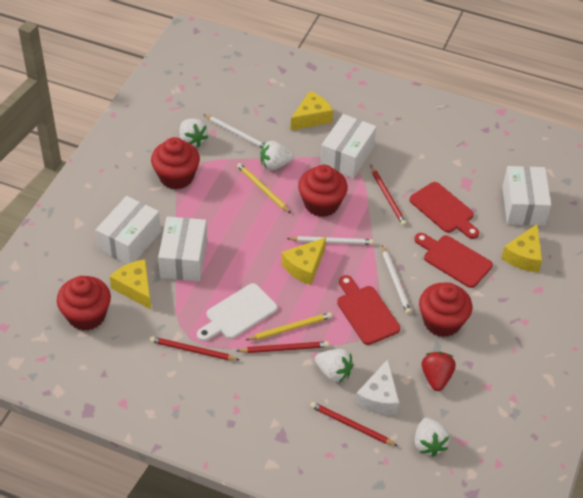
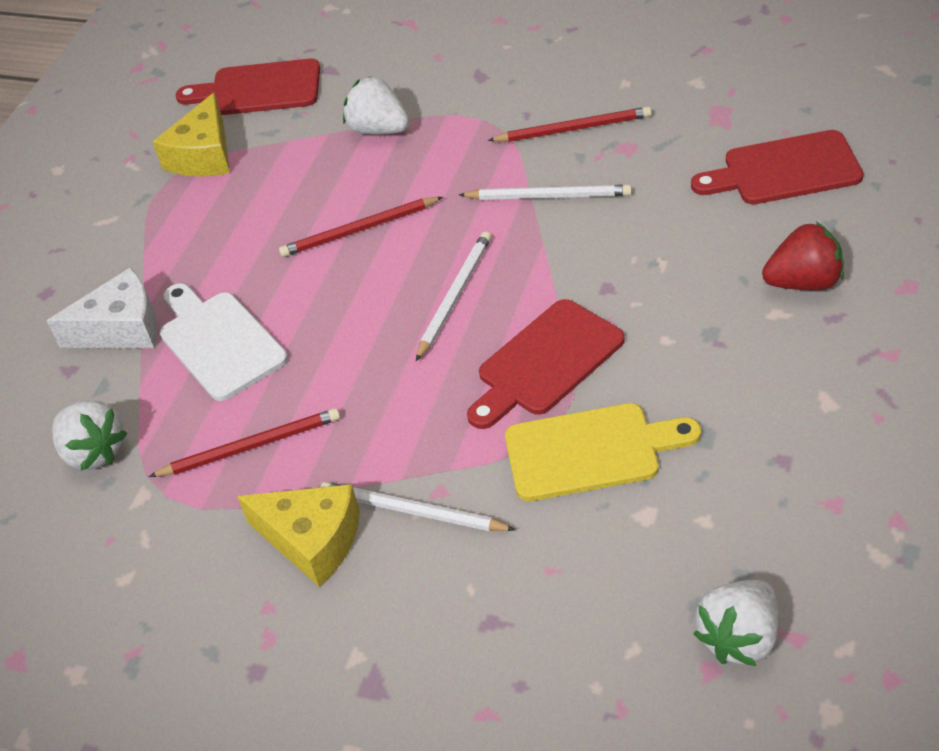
red cupcake: [57,276,111,331] [151,137,200,189] [298,165,348,217] [419,283,472,337] = 4 -> none = 0
red pencil: [150,336,239,360] [237,341,329,353] [310,402,398,446] [371,166,407,226] = 4 -> [148,408,340,477] [279,197,443,257] [488,106,652,142] = 3
white box: [96,196,161,264] [158,216,207,281] [320,114,376,178] [502,166,551,226] = 4 -> none = 0
white strawberry: [180,119,208,147] [260,141,294,170] [315,349,354,383] [415,418,450,457] = 4 -> [52,400,127,471] [343,76,409,135] [693,580,778,666] = 3
yellow cheese: [110,259,151,310] [281,237,326,285] [291,91,333,130] [501,224,542,272] = 4 -> [153,93,230,177] [237,484,360,587] = 2
yellow cutting board: none = 0 -> [505,403,701,501] = 1
yellow pencil: [237,163,291,213] [246,312,332,340] = 2 -> none = 0

